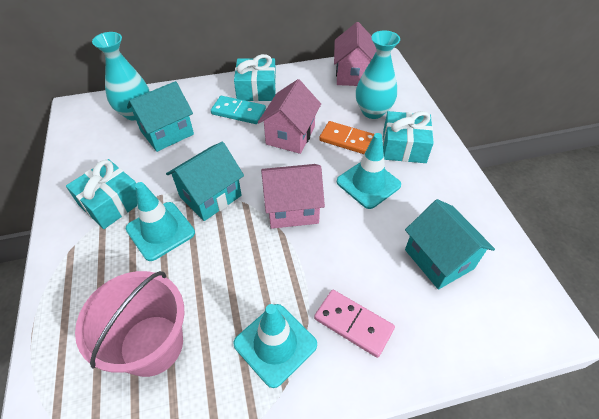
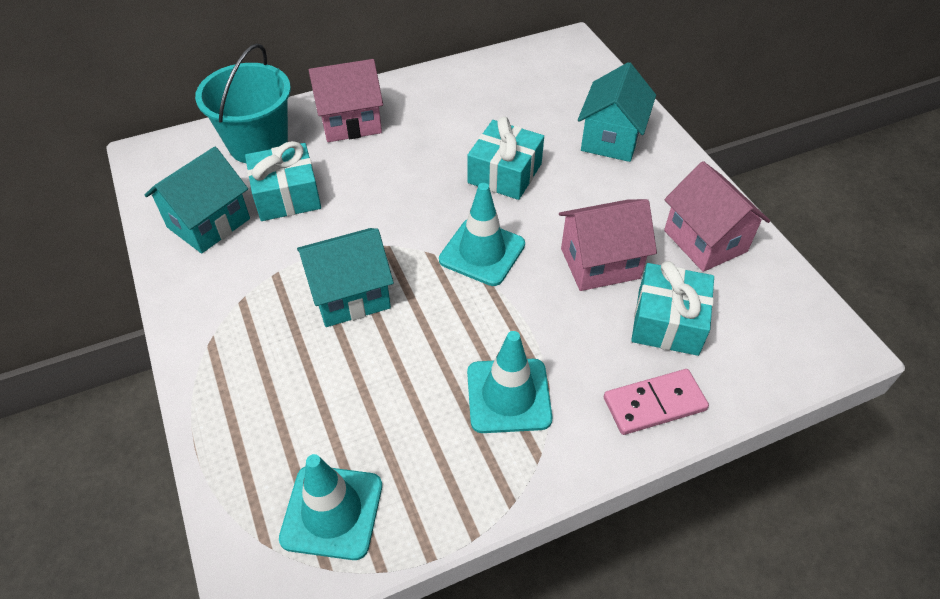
orange domino: [319,121,374,154] = 1 -> none = 0
pink bucket: [75,271,185,377] = 1 -> none = 0
turquoise bucket: none = 0 -> [195,43,291,163] = 1
turquoise domino: [211,96,266,124] = 1 -> none = 0
turquoise vase: [92,32,150,120] [356,30,400,119] = 2 -> none = 0

